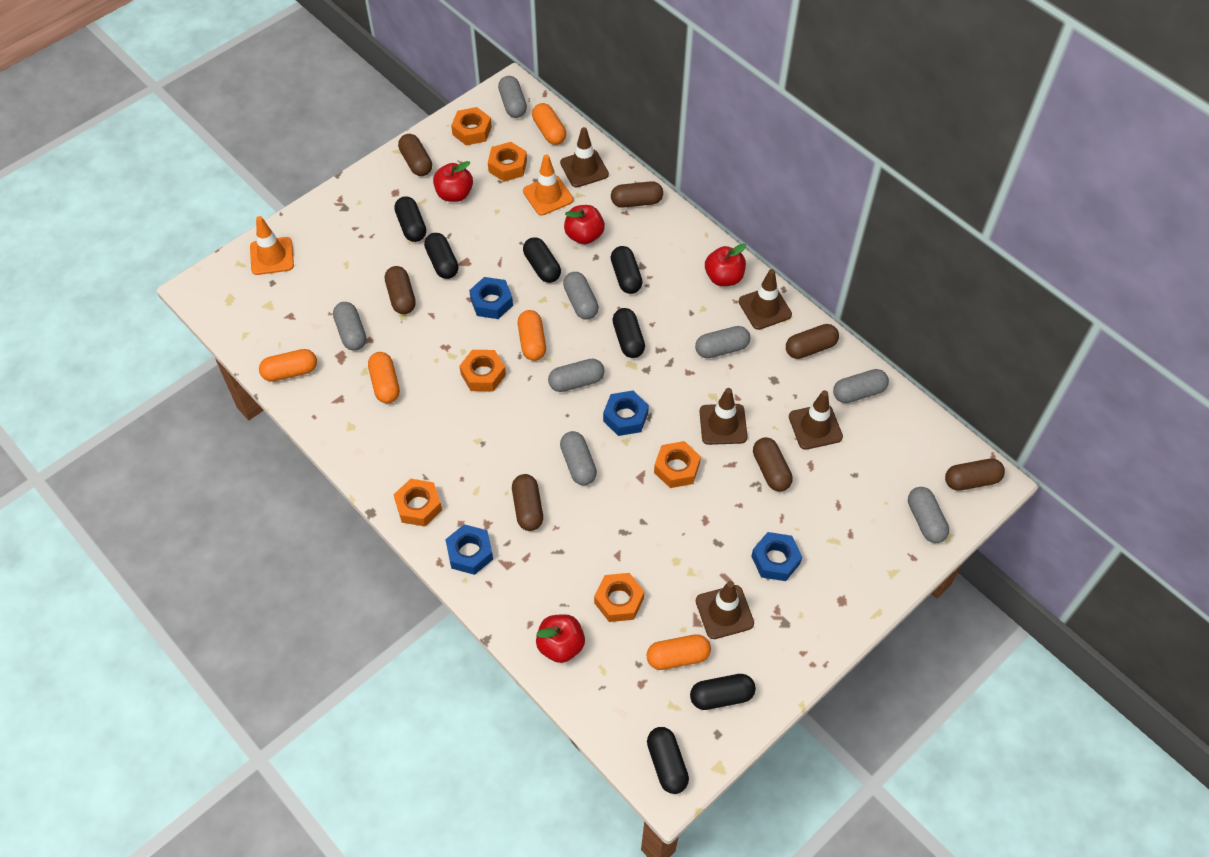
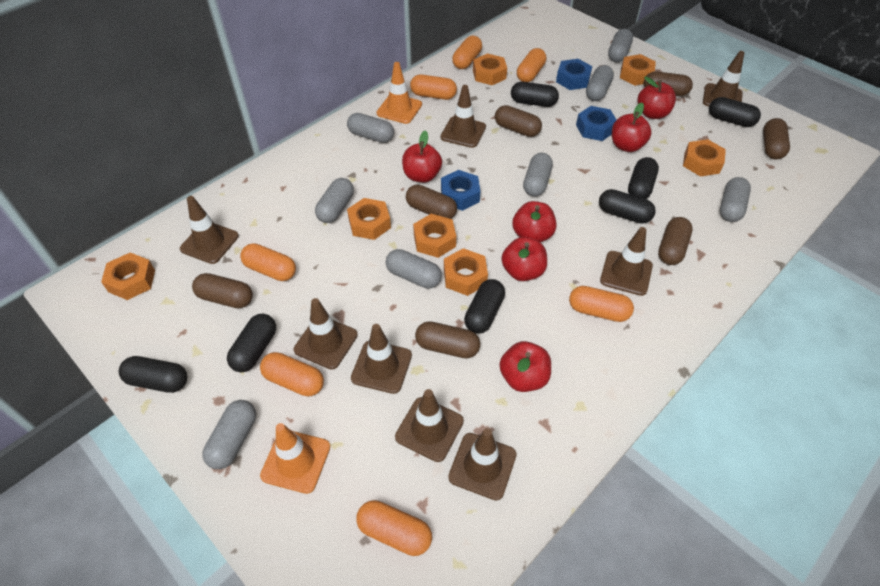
blue nut: [445,524,493,575] [469,277,513,319] [603,391,649,436] [751,532,802,581] = 4 -> [441,170,480,211] [556,59,592,90] [576,106,617,141] = 3
brown traffic cone: [560,127,609,188] [696,581,754,639] [699,388,748,445] [739,269,792,330] [789,390,843,450] = 5 -> [180,196,239,264] [294,298,358,369] [351,324,412,394] [395,389,464,462] [440,85,486,148] [448,428,517,500] [600,227,653,296] [703,51,744,106] = 8
orange capsule: [259,349,317,382] [368,352,400,403] [518,310,546,361] [532,103,566,145] [647,634,711,670] = 5 -> [240,244,296,281] [260,352,324,396] [356,500,432,556] [410,74,457,100] [452,36,482,69] [517,48,546,82] [569,286,634,322] = 7
orange nut: [394,479,442,527] [451,107,492,146] [460,350,506,391] [488,142,527,182] [594,573,644,622] [654,441,701,488] = 6 -> [101,252,155,300] [347,198,391,240] [413,214,456,258] [444,248,488,296] [473,53,507,85] [620,54,656,86] [683,139,726,177] = 7
red apple: [433,161,473,202] [536,614,585,663] [564,205,605,244] [705,243,746,286] = 4 -> [402,130,442,183] [499,341,551,392] [501,237,547,281] [512,201,557,242] [612,103,652,152] [638,76,676,119] = 6

